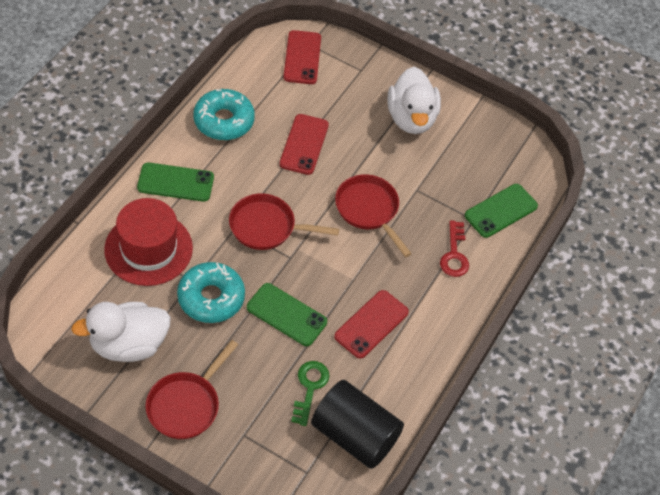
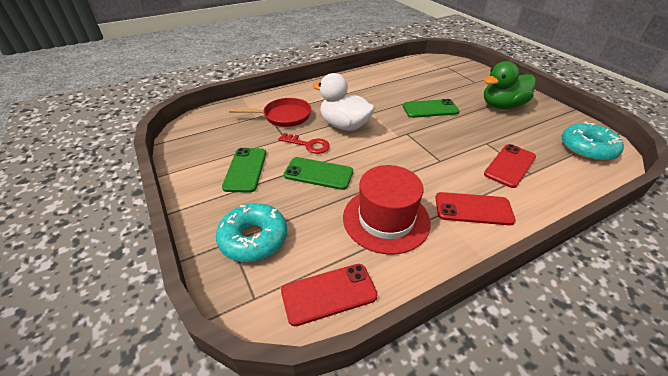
black cylinder: [311,380,404,469] = 1 -> none = 0
green duck: none = 0 -> [484,61,536,109] = 1
green key: [291,361,329,426] = 1 -> none = 0
red pan: [145,340,238,439] [229,193,339,250] [335,174,412,257] = 3 -> [229,98,311,127] = 1
white duck: [71,302,171,362] [388,67,441,134] = 2 -> [313,73,375,131] = 1

